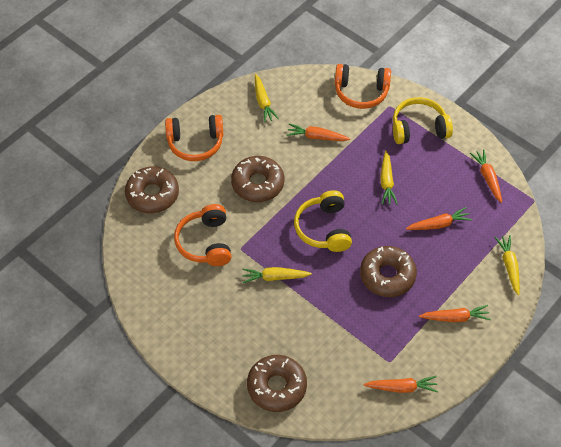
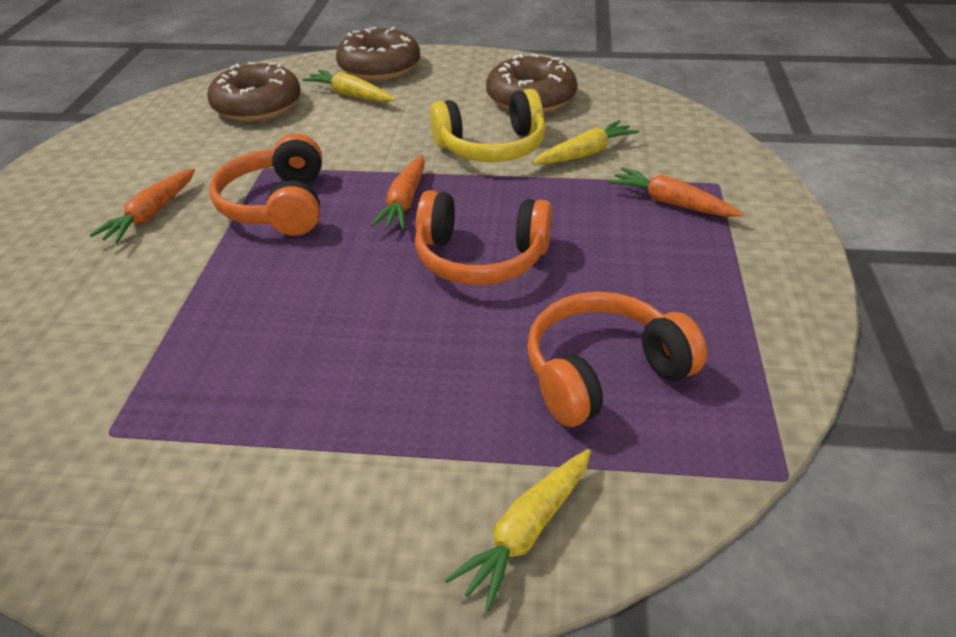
brown donut: [125,166,179,214] [231,156,284,202] [247,355,307,412] [360,246,417,297] = 4 -> [207,62,301,121] [336,27,420,80] [486,54,577,113] = 3
orange carrot: [287,124,350,141] [363,376,438,393] [406,207,472,230] [419,305,491,322] [470,149,502,203] = 5 -> [90,168,195,244] [370,155,425,230] [608,167,744,217] = 3
yellow carrot: [242,267,312,283] [255,74,279,123] [380,151,398,205] [495,235,520,295] = 4 -> [302,70,396,102] [445,449,591,612] [532,120,639,164] = 3
yellow headphones: [294,190,352,252] [393,97,453,144] = 2 -> [430,89,546,162] = 1

